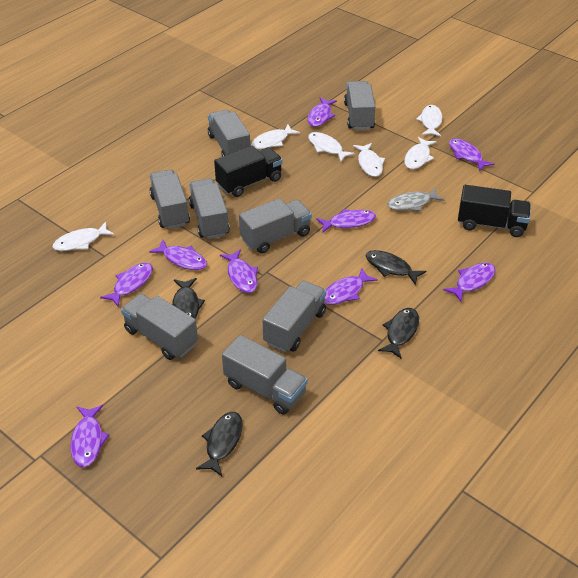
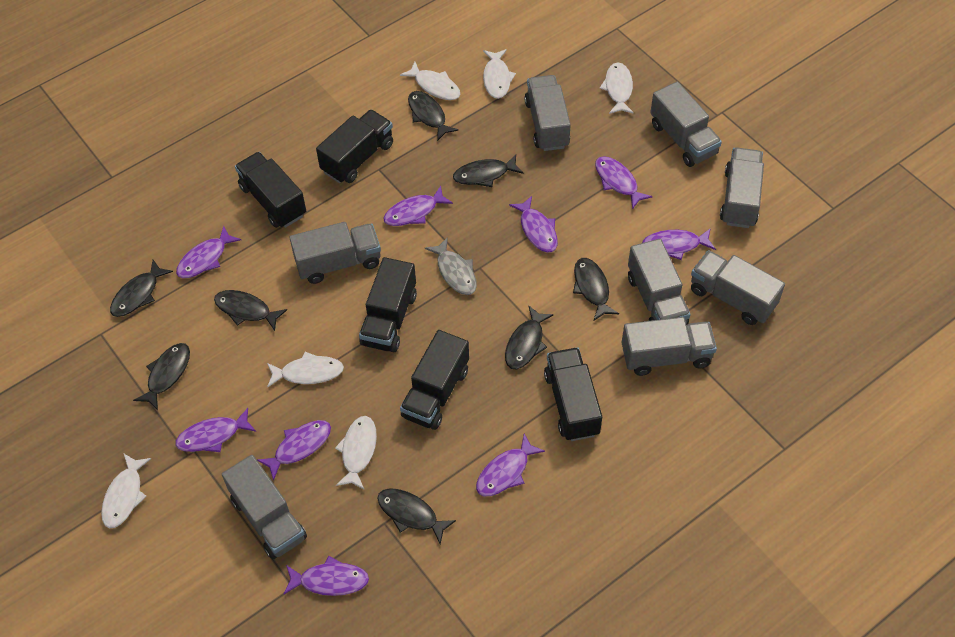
black fish: [172,278,205,319] [196,412,243,476] [366,250,426,285] [378,308,419,359] = 4 -> [110,260,173,317] [133,343,190,410] [214,290,287,331] [377,488,456,544] [408,91,458,141] [453,155,524,187] [505,305,554,369] [573,258,619,321] = 8
black truck: [214,146,283,197] [458,185,531,237] = 2 -> [235,152,306,228] [316,109,393,183] [359,257,417,352] [400,330,469,430] [544,348,602,441] = 5

